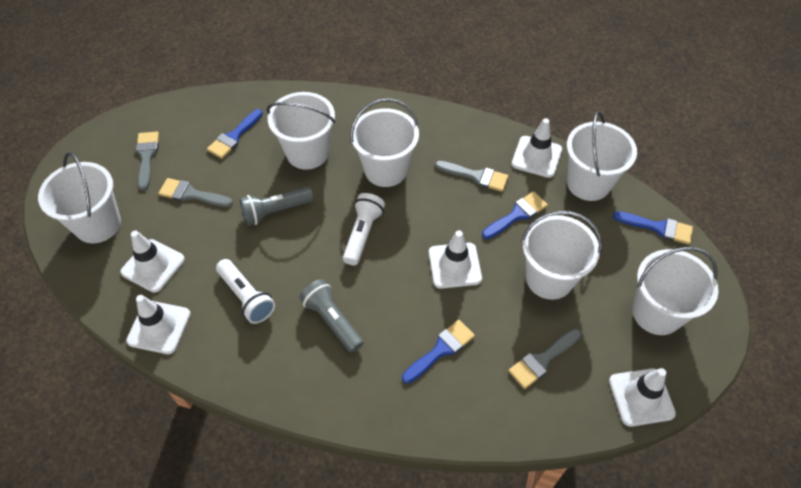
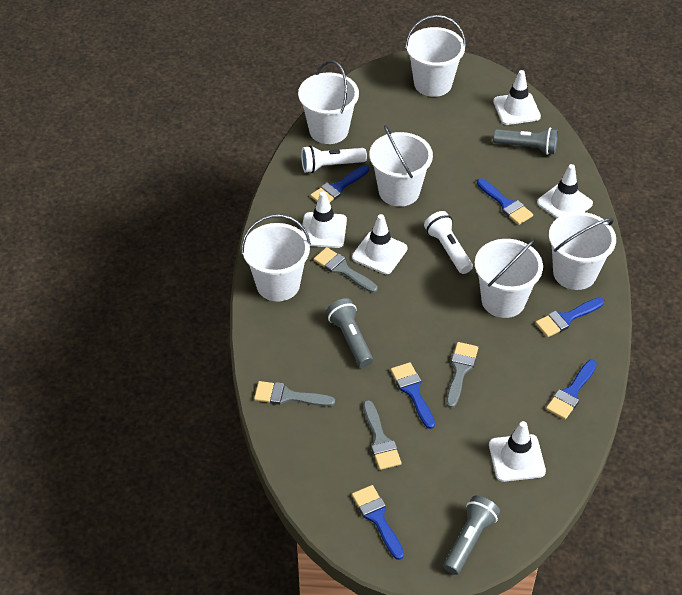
blue brush: [207,109,263,159] [402,320,475,384] [482,191,548,239] [613,211,693,245] = 4 -> [310,165,369,203] [352,485,404,560] [391,362,435,429] [477,178,533,225] [535,298,604,337] [546,360,597,419] = 6
grey flashlight: [240,187,314,226] [299,279,364,353] = 2 -> [326,298,373,367] [443,496,500,575] [493,127,558,155] = 3

